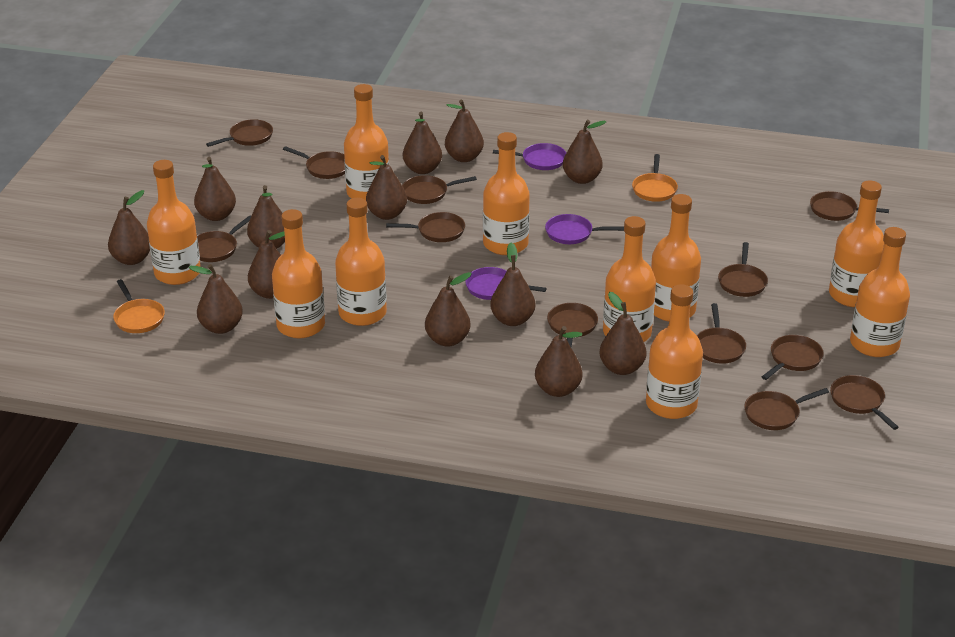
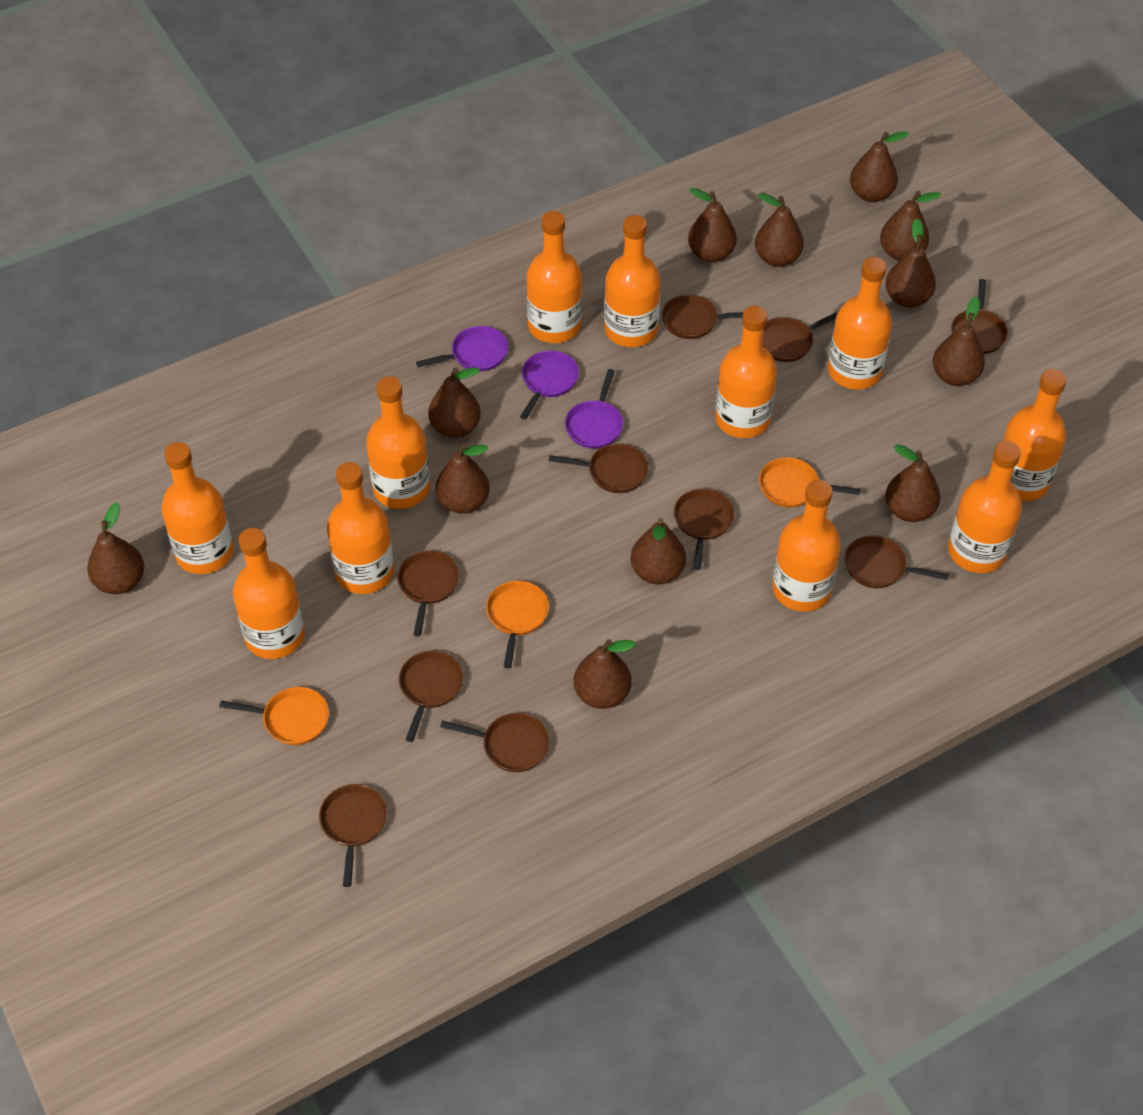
brown pan: [197,216,251,262] [206,119,273,147] [283,146,345,179] [386,212,465,242] [402,175,477,204] [547,303,598,348] [697,303,746,364] [718,242,768,297] [744,388,829,430] [762,335,824,380] [810,191,889,221] [830,375,899,430] = 12 -> [319,784,387,887] [397,550,459,636] [399,651,463,742] [440,713,550,772] [549,443,649,493] [662,295,743,339] [674,489,735,570] [762,312,838,362] [845,535,949,588] [951,279,1008,354] = 10
brown pear: [108,190,150,265] [189,264,243,334] [194,157,236,221] [247,185,285,249] [248,230,285,299] [366,155,407,220] [403,112,442,174] [425,272,472,347] [445,100,484,162] [490,243,535,326] [535,326,582,397] [563,120,606,184] [599,292,647,375] = 13 -> [87,502,144,594] [428,367,481,438] [436,444,490,514] [574,639,636,709] [631,518,686,584] [688,188,737,262] [755,193,804,267] [850,132,909,202] [880,191,941,261] [885,218,936,308] [885,444,940,522] [933,296,985,386] = 12
orange bottle: [147,160,201,285] [272,209,325,338] [335,198,387,326] [344,84,389,200] [483,132,530,255] [603,216,656,342] [646,284,703,419] [651,194,701,322] [829,180,884,307] [850,227,910,357] = 10 -> [161,442,234,574] [233,528,305,659] [327,462,394,594] [366,376,430,509] [526,211,582,343] [604,215,661,347] [715,306,777,438] [772,480,841,612] [828,257,892,389] [948,441,1022,573] [1002,369,1067,501] = 11
orange pan: [113,279,165,333] [632,154,678,202] = 2 -> [219,687,329,745] [486,581,549,668] [759,457,860,507] = 3

